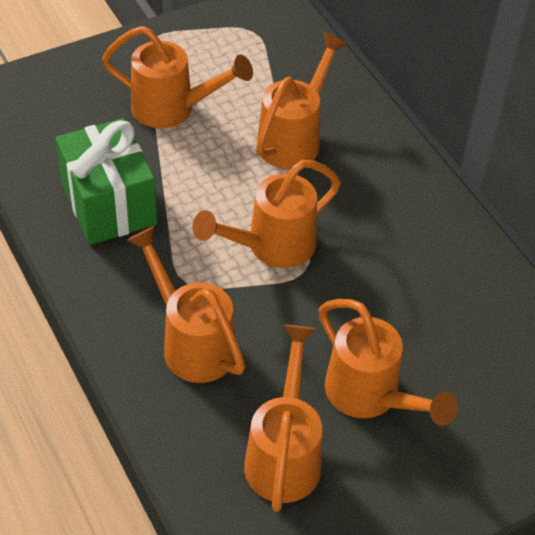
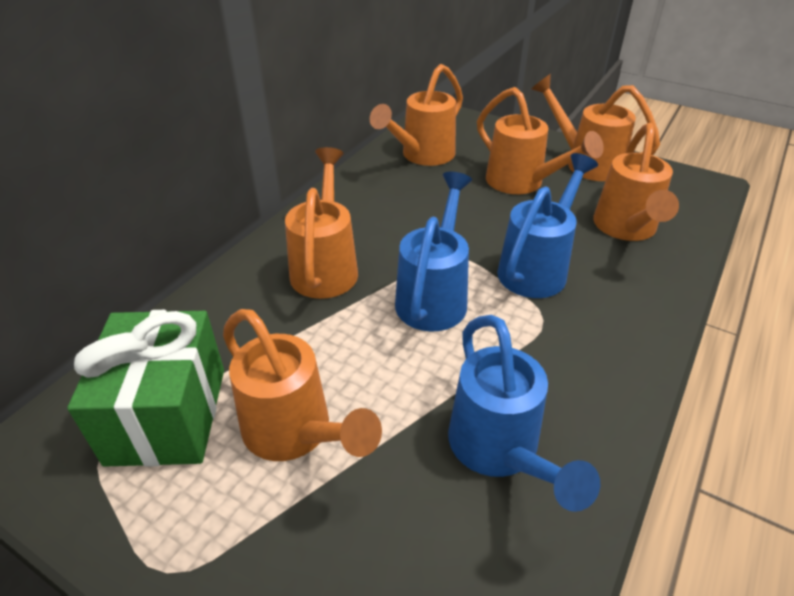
blue watering can: none = 0 -> [395,172,472,332] [448,315,600,512] [497,153,598,298] = 3

